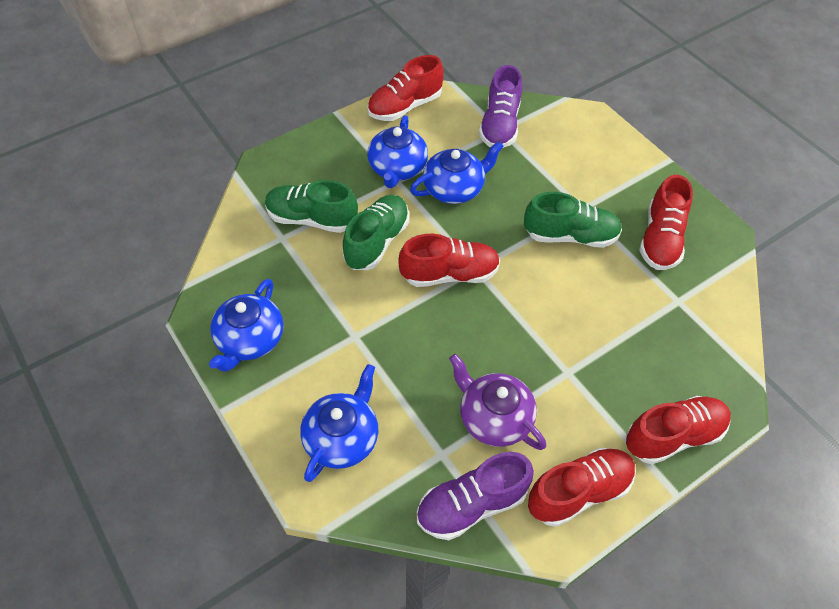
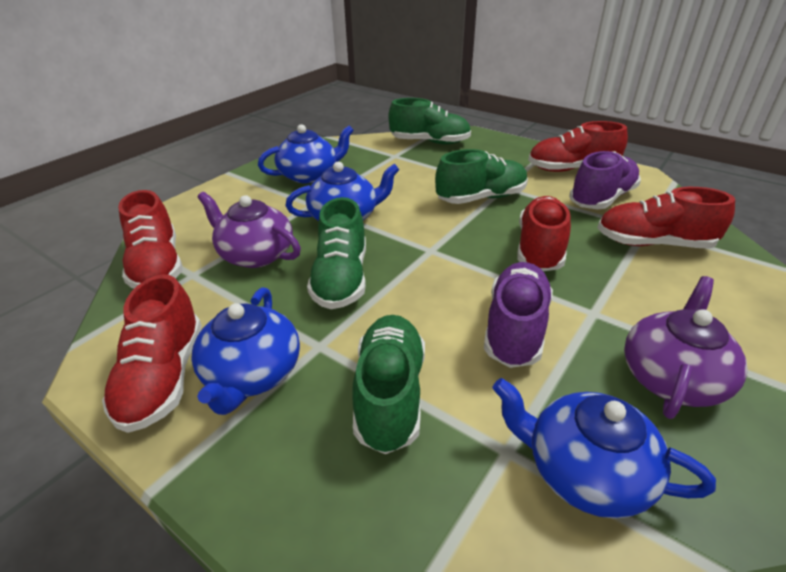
green shoe: [265,180,358,233] [343,195,409,270] [524,192,622,248] = 3 -> [307,197,366,309] [352,315,425,454] [389,98,471,145] [435,149,528,204] = 4
purple teapot: [449,354,546,450] = 1 -> [197,192,301,268] [624,276,748,419] = 2

